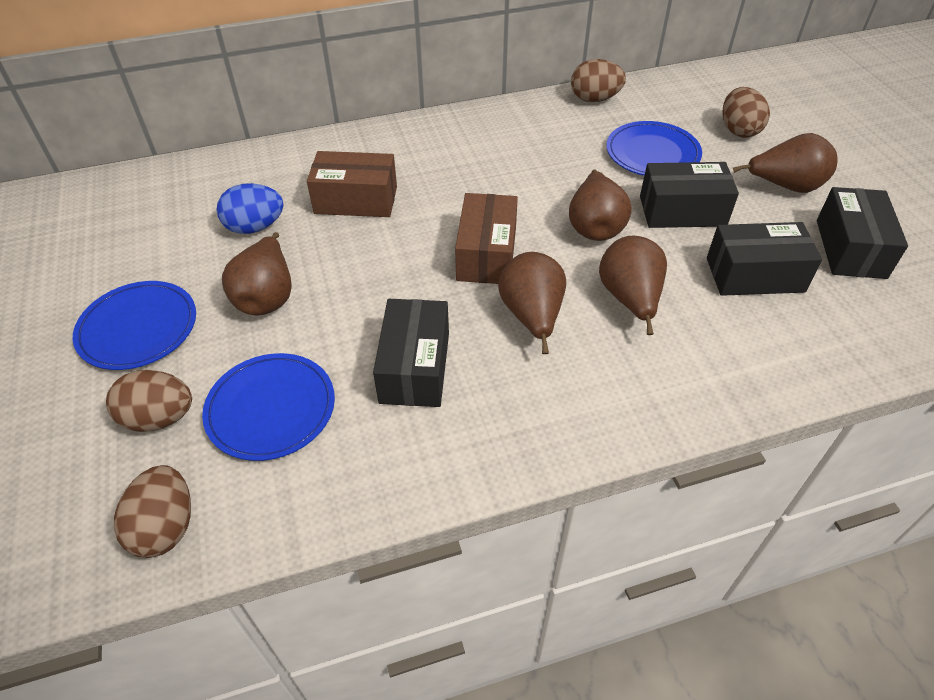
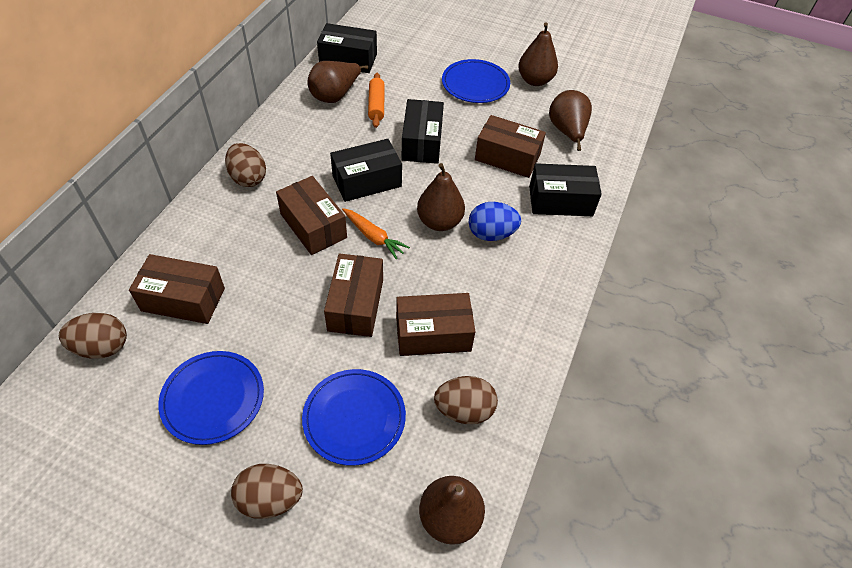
brown box: [307,151,397,217] [455,193,518,284] = 2 -> [129,254,225,324] [276,176,347,255] [324,253,383,337] [396,293,475,356] [475,115,546,178] = 5
orange carrot: none = 0 -> [342,208,410,259] = 1
orange rolling pin: none = 0 -> [368,73,385,128] = 1

